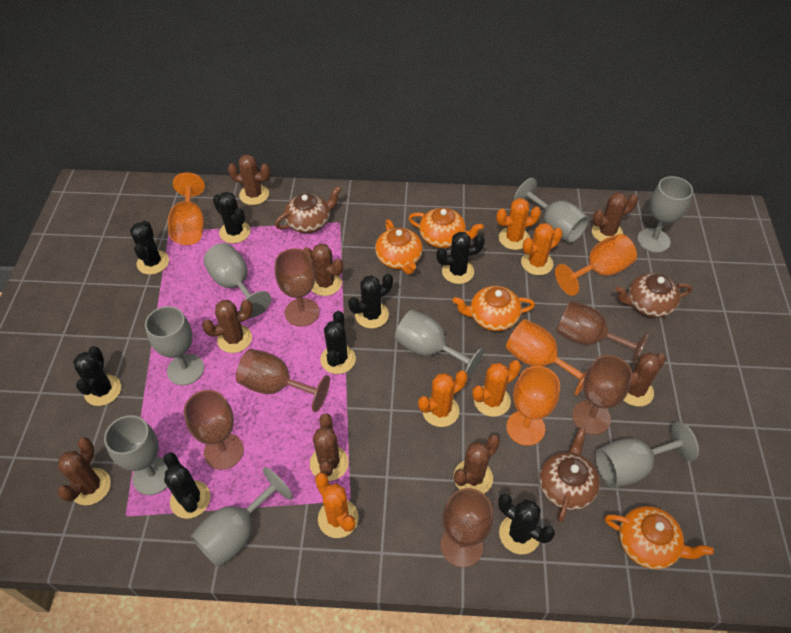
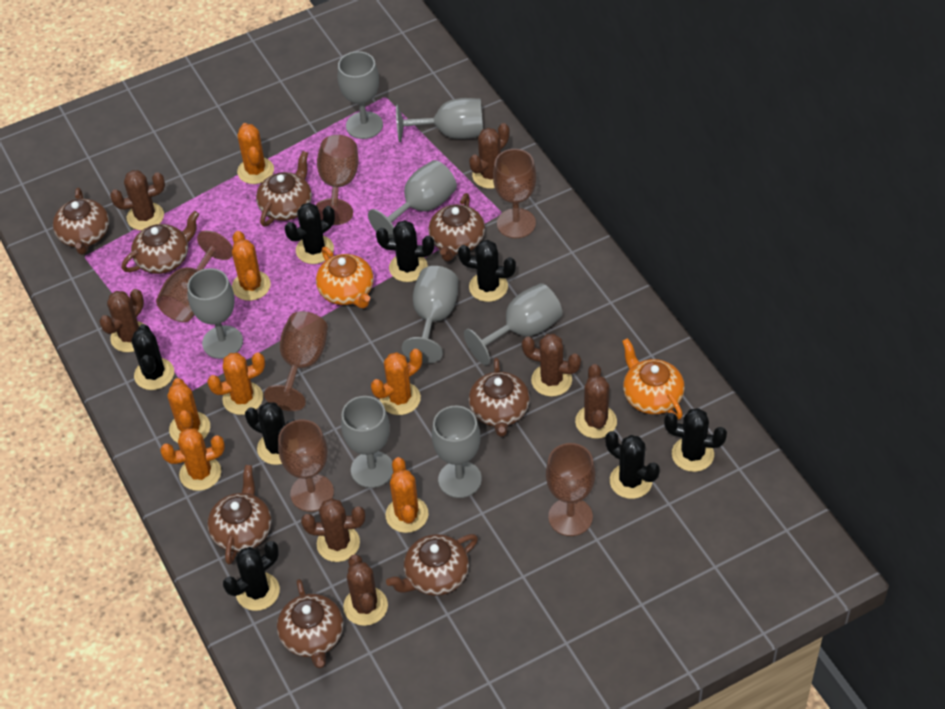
brown cactus: [57,437,111,505] [202,300,253,353] [228,154,270,205] [304,243,343,296] [310,414,349,481] [454,434,500,493] [592,193,638,242] [623,353,666,407] = 8 -> [99,289,144,352] [110,170,165,230] [301,498,365,562] [343,554,388,626] [469,123,509,189] [522,334,581,397] [575,364,617,439] = 7
brown teapot: [275,186,341,233] [539,428,600,522] [615,273,692,318] = 3 -> [53,188,109,255] [122,211,199,274] [207,465,272,565] [256,151,312,226] [277,579,344,668] [386,534,478,596] [428,193,485,261] [469,358,530,437] = 8
orange cactus: [315,473,359,538] [418,370,468,427] [472,360,521,417] [496,198,541,250] [521,223,563,275] = 5 -> [160,428,225,491] [168,378,210,443] [207,353,265,415] [232,231,271,301] [237,123,274,184] [371,349,422,415] [386,457,429,533] = 7
orange goblet: [168,172,205,245] [506,319,587,396] [506,366,560,446] [555,234,637,296] = 4 -> none = 0
orange teapot: [375,219,423,275] [409,208,484,248] [453,286,535,331] [604,506,714,569] = 4 -> [316,247,374,308] [622,338,685,420] = 2

